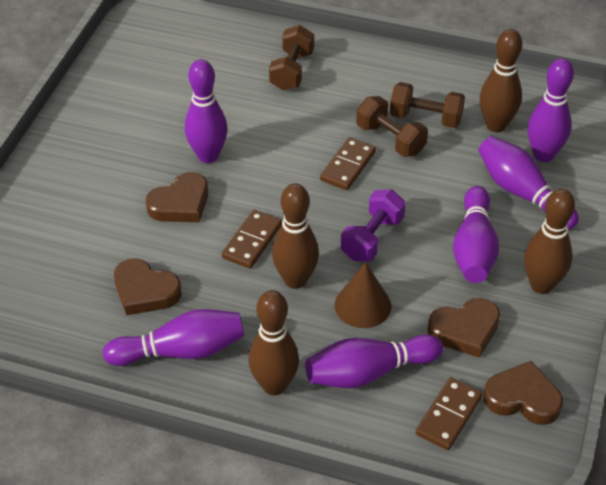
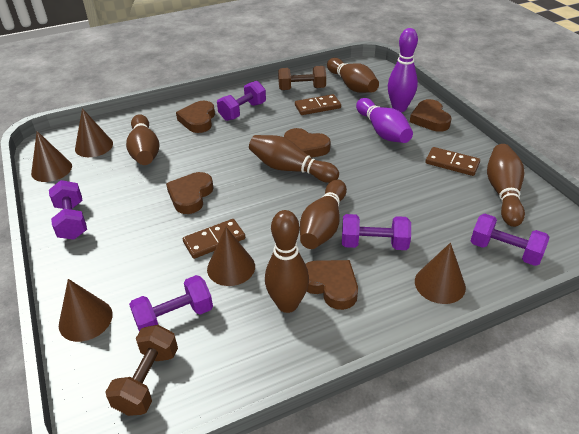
brown bowling pin: [248,290,299,396] [272,183,319,289] [480,29,522,132] [524,189,575,294] = 4 -> [126,114,159,165] [249,135,339,183] [265,210,309,313] [300,180,347,249] [327,58,379,93] [487,144,525,227] = 6
brown cone: [335,262,391,328] = 1 -> [31,131,72,182] [59,279,113,342] [75,108,113,157] [207,227,255,286] [415,243,466,304] = 5
brown dumbbell: [269,25,314,91] [356,96,428,157] [390,82,465,128] = 3 -> [106,325,178,416] [278,66,326,90] = 2
brown heart: [114,258,181,315] [146,172,208,222] [427,298,500,358] [484,361,563,425] = 4 -> [166,172,214,214] [176,101,215,133] [284,128,331,158] [306,260,358,310] [410,99,452,132] = 5
purple bowling pin: [103,309,244,366] [185,59,227,163] [305,335,443,388] [453,186,499,283] [478,136,579,229] [528,58,574,162] = 6 -> [356,98,413,143] [388,28,418,112] = 2
purple dumbbell: [341,190,406,261] = 1 -> [49,180,87,239] [129,275,213,332] [217,81,266,121] [342,214,411,250] [471,214,549,266] = 5

